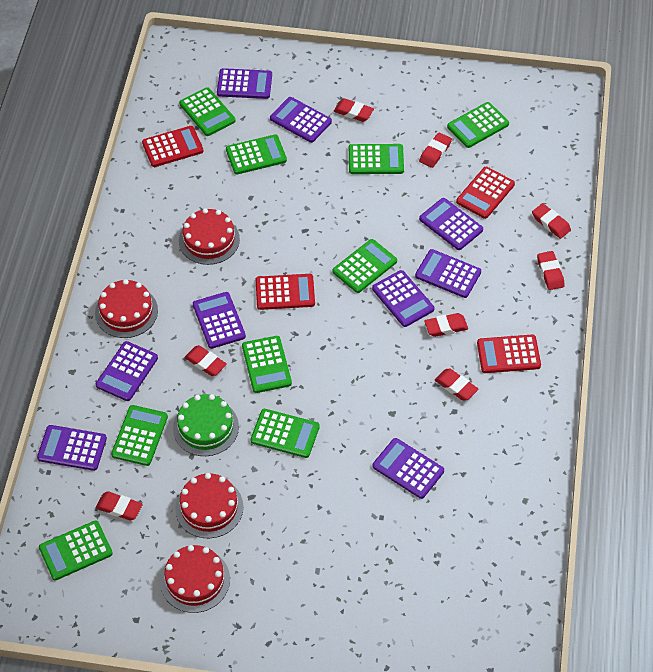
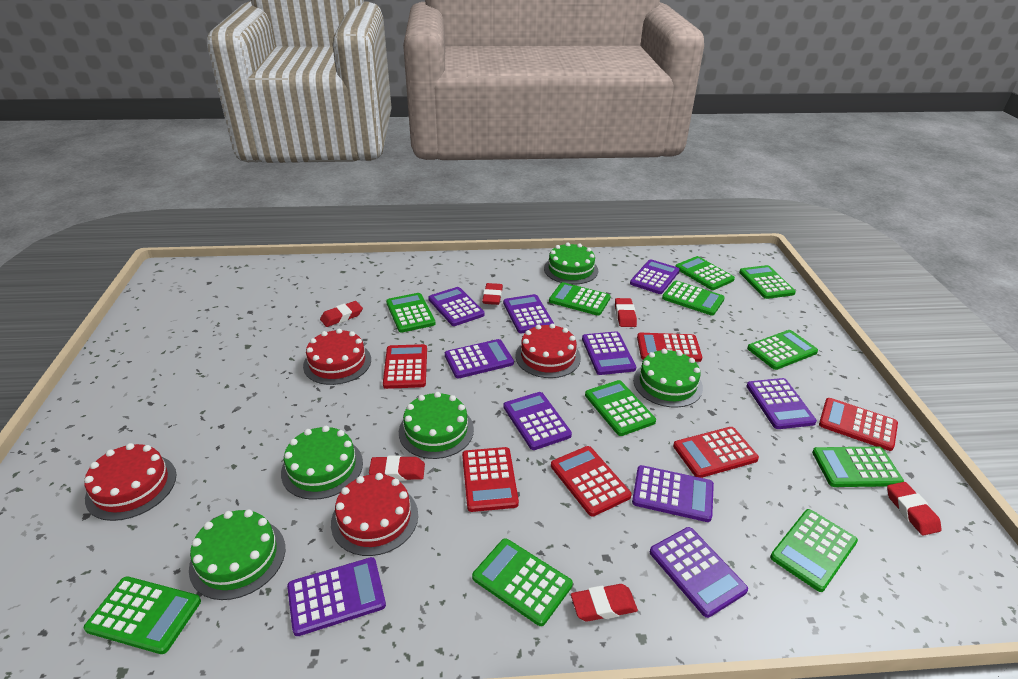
green cake: [173,394,239,456] = 1 -> [189,509,285,600] [281,426,363,500] [399,392,474,459] [544,242,598,285] [633,349,703,408] = 5
green calculator: [39,521,113,580] [111,405,168,466] [179,87,236,136] [226,134,287,174] [242,336,292,393] [250,409,320,458] [333,239,397,293] [349,144,404,174] [447,102,509,148] = 9 -> [84,576,201,654] [386,293,436,333] [472,538,573,626] [549,282,611,316] [585,380,656,436] [662,281,725,316] [675,256,735,290] [739,265,796,299] [747,330,818,370] [770,509,858,592] [812,447,904,487] = 11
purple calculator: [37,425,107,471] [96,341,158,401] [193,292,246,349] [217,68,272,99] [270,97,332,143] [372,270,434,327] [373,438,444,499] [415,249,481,298] [419,198,483,250] = 9 -> [287,557,386,636] [428,287,485,326] [445,339,514,379] [503,294,554,333] [503,392,572,450] [582,331,636,375] [630,259,680,294] [632,465,714,522] [650,527,748,618] [746,378,817,429] = 10
red calculator: [142,126,203,167] [255,274,315,310] [456,167,515,219] [477,335,541,373] = 4 -> [383,344,427,389] [462,447,519,512] [551,446,632,517] [637,333,702,362] [673,427,759,478] [819,398,898,451] = 6
red eraser: [96,492,143,520] [184,345,227,376] [334,98,374,122] [419,132,452,168] [424,313,468,337] [435,369,478,401] [532,203,571,239] [537,251,565,290] = 8 -> [320,301,363,327] [369,456,425,481] [482,283,503,305] [571,584,638,622] [615,298,637,327] [887,482,941,536] = 6

